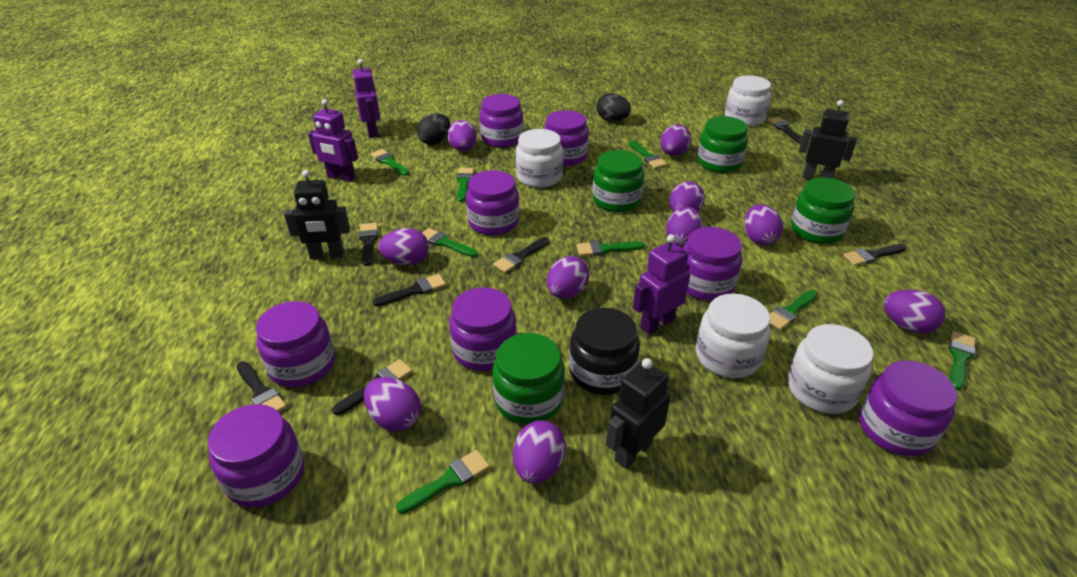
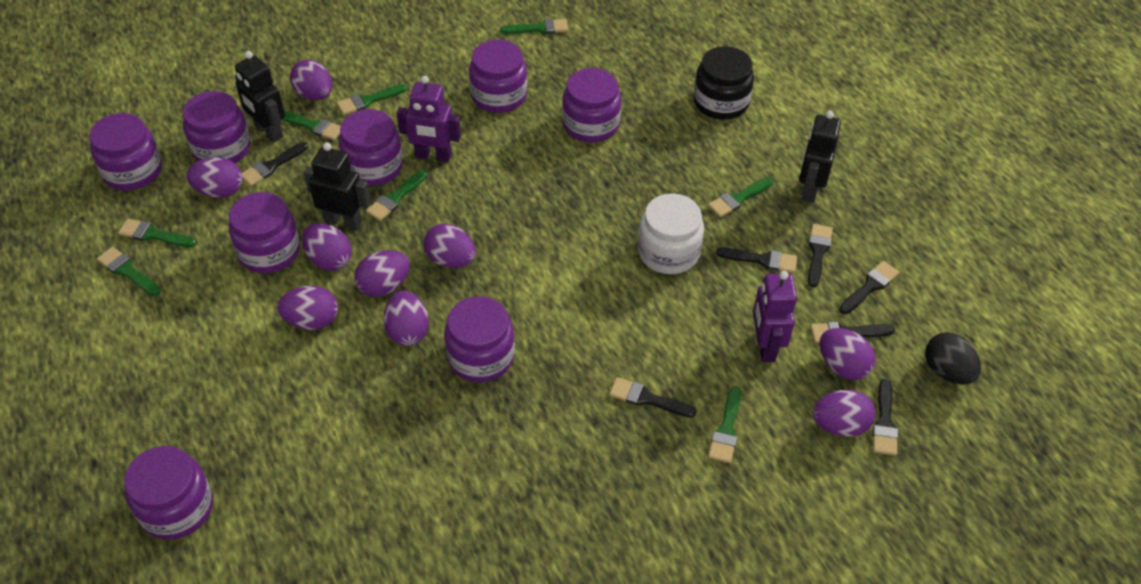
black egg: [417,113,450,145] [596,93,631,121] = 2 -> [925,332,981,385] = 1
green jar: [492,333,565,424] [593,150,644,212] [697,116,748,173] [791,177,855,244] = 4 -> none = 0
purple egg: [364,377,421,431] [378,228,429,265] [448,120,477,151] [513,420,566,484] [547,256,589,298] [661,124,691,156] [666,206,703,247] [669,181,705,213] [744,204,783,245] [884,290,945,333] = 10 -> [186,157,242,198] [277,286,338,330] [290,60,332,100] [302,223,352,271] [354,250,410,297] [384,290,429,346] [424,224,476,268] [812,390,875,437] [819,328,876,380] = 9
purple robot: [308,99,358,182] [353,59,380,138] [633,234,690,335] = 3 -> [397,76,461,162] [753,271,797,362] = 2
white jar: [515,129,563,188] [696,293,770,378] [725,75,771,126] [788,324,874,414] = 4 -> [638,193,704,274] = 1

